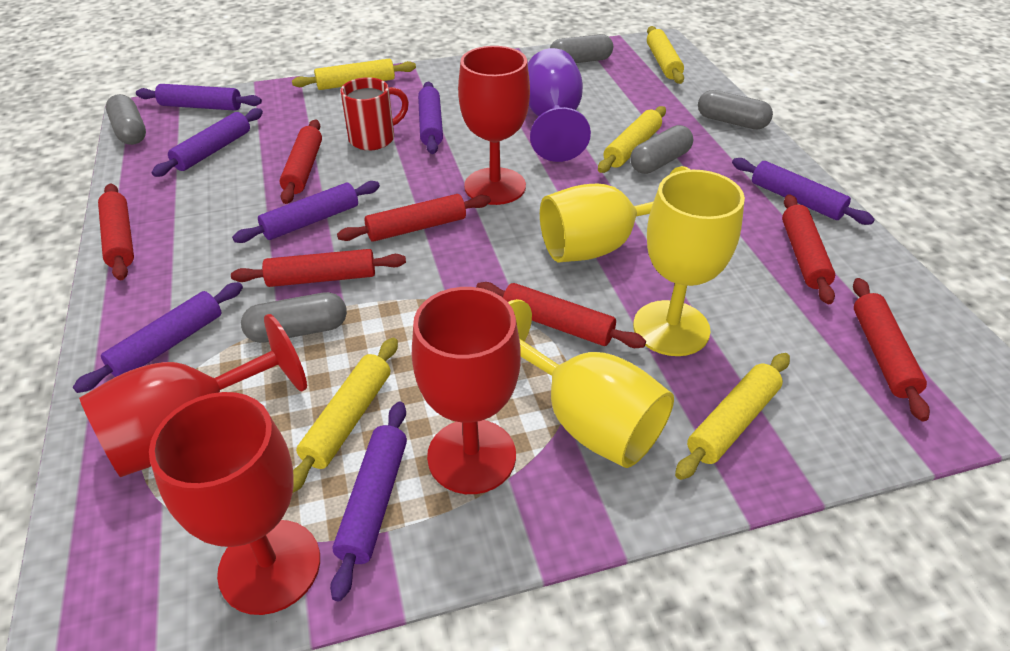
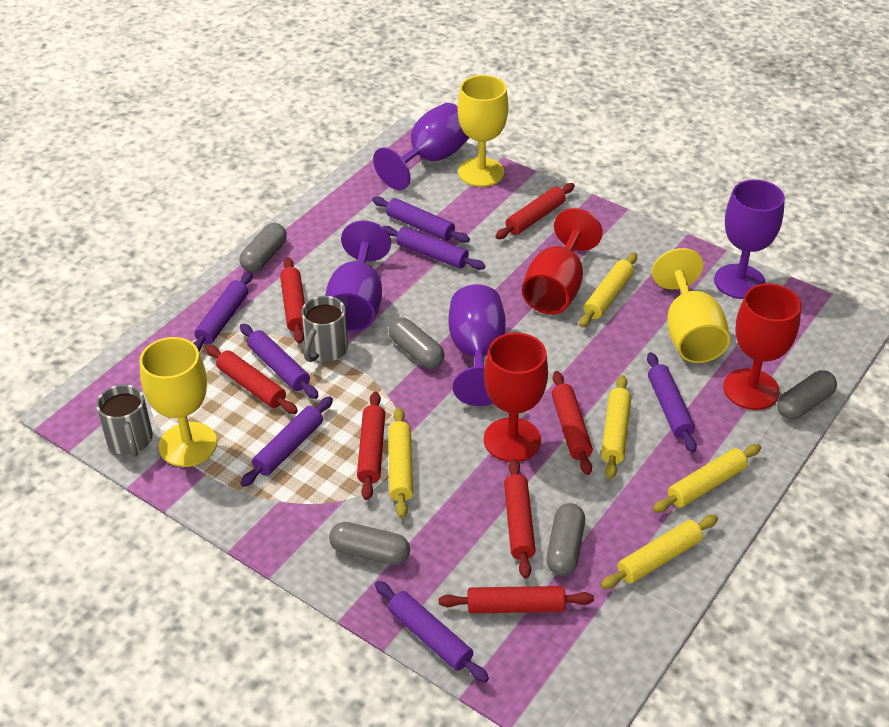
grey mug: none = 0 -> [96,384,153,457] [301,296,348,362] = 2
purple goblet: [528,48,591,162] = 1 -> [325,220,391,331] [373,103,469,190] [449,284,506,406] [714,179,785,299] = 4
red goblet: [79,314,307,477] [149,392,320,615] [412,287,521,494] [458,46,530,205] = 4 -> [484,333,548,462] [522,208,603,315] [723,283,801,410] = 3
red mug: [340,77,409,151] = 1 -> none = 0

